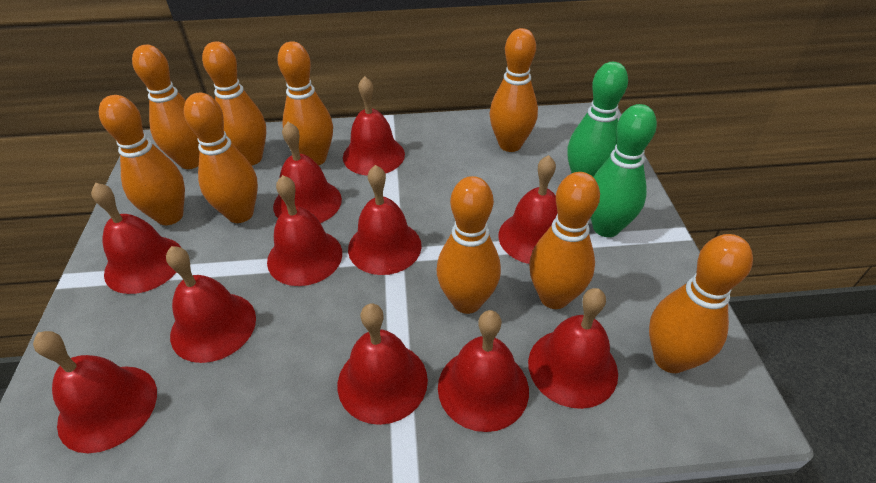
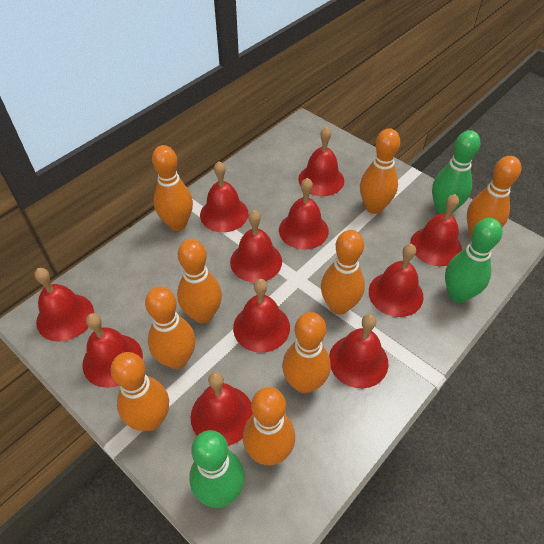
green bowling pin: [567,62,628,177] [591,104,657,237] = 2 -> [189,430,245,508] [432,130,480,214] [445,218,502,303] = 3

